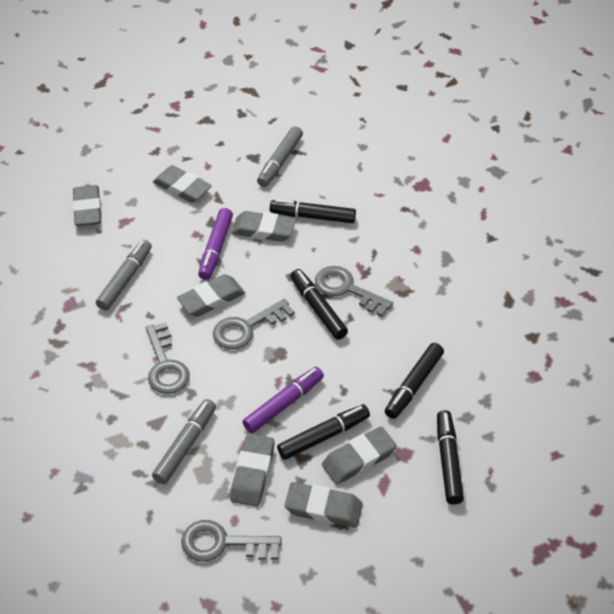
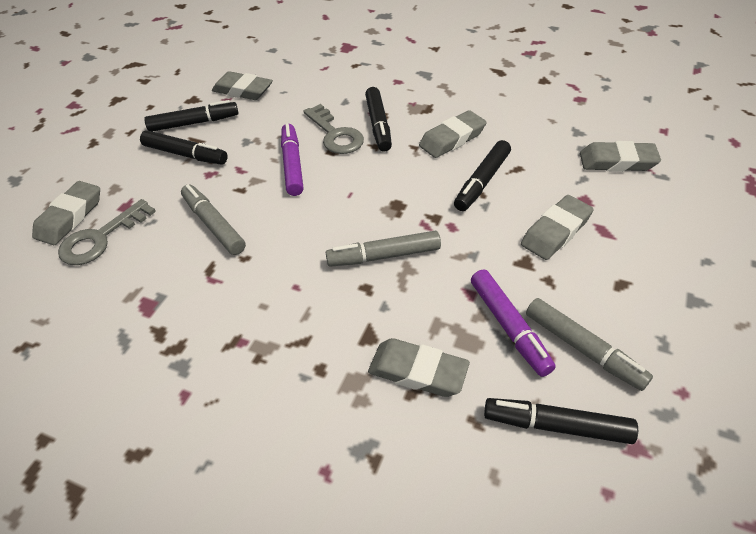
grey eraser: [73,185,101,226] [153,165,212,203] [177,274,245,317] [230,434,275,507] [231,211,296,242] [285,482,363,528] [322,426,397,485] = 7 -> [32,181,100,245] [212,71,273,100] [368,338,470,397] [419,110,487,158] [521,195,594,260] [580,141,661,172] = 6
grey key: [146,322,190,394] [181,520,282,562] [213,299,295,349] [315,266,393,317] = 4 -> [58,199,156,265] [303,104,364,154] = 2

